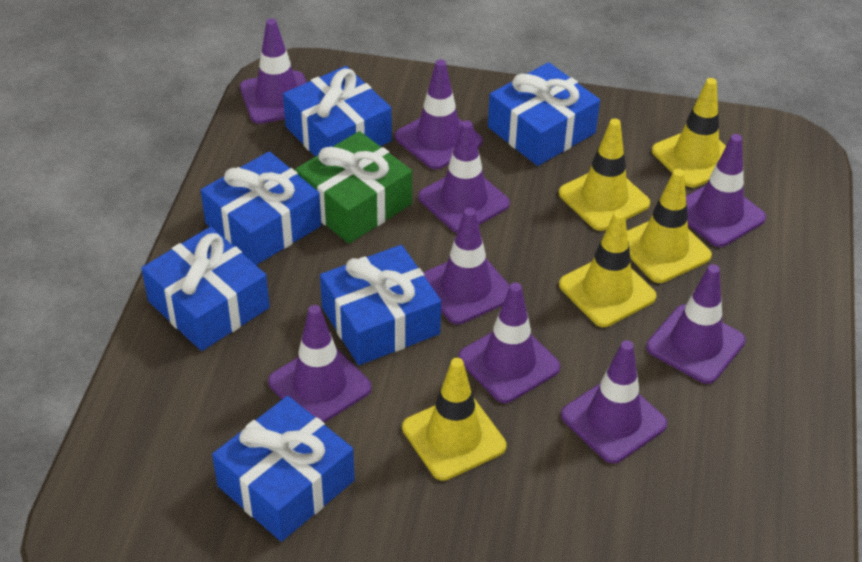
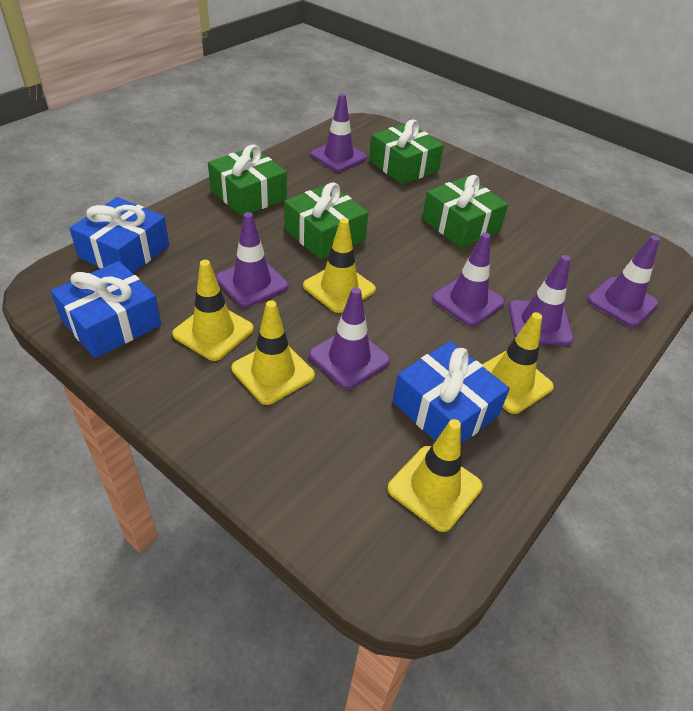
blue gift: [141,227,270,351] [201,151,321,265] [212,396,355,542] [283,66,392,157] [320,245,441,365] [488,62,600,166] = 6 -> [51,261,161,358] [69,197,169,274] [393,341,510,444] = 3
green gift: [295,131,412,244] = 1 -> [208,144,287,216] [284,182,368,260] [369,119,444,185] [422,175,508,248] = 4
purple traffic cone: [240,18,307,124] [268,305,372,423] [395,60,483,169] [418,120,510,233] [423,208,510,324] [459,283,561,403] [561,340,667,464] [646,264,746,384] [686,134,766,247] = 9 -> [216,212,288,307] [309,287,390,389] [310,94,367,172] [432,233,505,327] [509,255,574,346] [587,235,660,327] = 6

